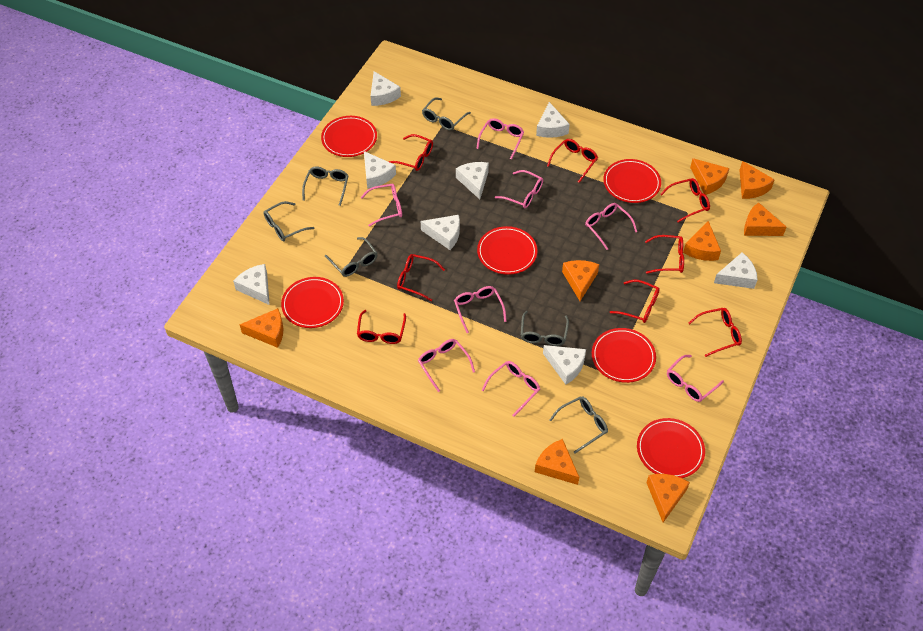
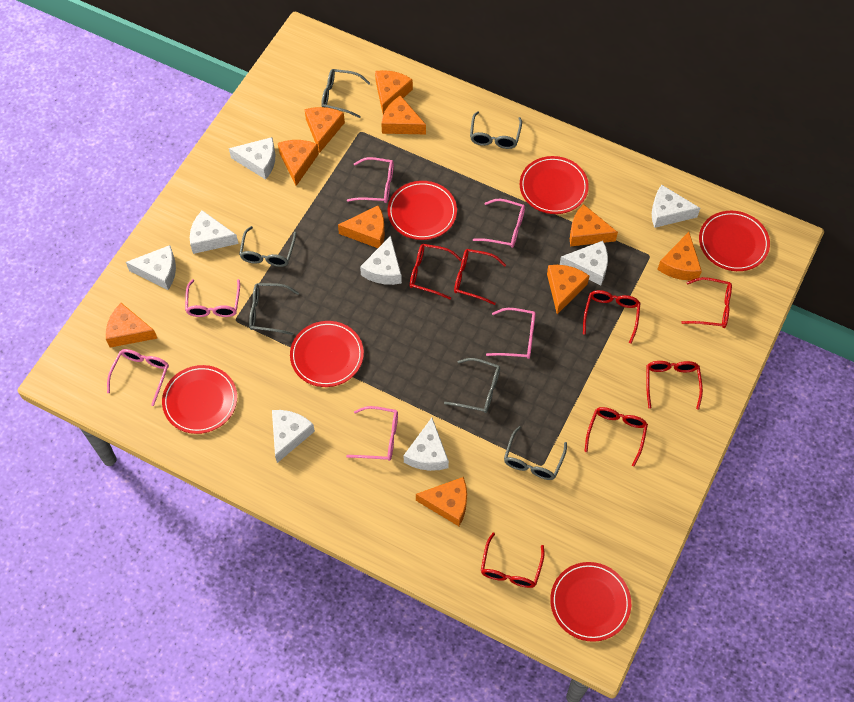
orange cheese: [240,308,283,348] [535,439,579,485] [562,260,599,301] [646,474,690,522] [683,221,721,261] [690,158,729,195] [739,161,775,199] [744,202,786,236] = 8 -> [106,303,158,348] [278,140,319,186] [305,107,345,153] [338,205,385,248] [375,70,413,115] [381,95,426,134] [416,477,467,526] [547,265,589,314] [570,204,618,247] [657,232,702,280] = 10
pink glasses: [360,184,402,227] [418,339,475,392] [454,286,507,333] [476,118,524,159] [482,361,540,417] [495,170,543,208] [585,203,637,250] [667,355,724,402] = 8 -> [107,349,169,406] [185,279,240,317] [346,406,398,461] [347,157,394,203] [473,199,525,248] [486,308,536,359] = 6
red glasses: [357,310,406,344] [388,134,433,171] [397,254,445,301] [547,139,598,183] [610,280,660,323] [645,235,684,274] [660,178,710,222] [689,308,742,357] = 8 -> [410,244,462,299] [454,249,506,305] [481,532,545,588] [583,290,641,344] [584,407,648,467] [646,361,703,410] [681,277,732,328] = 7

